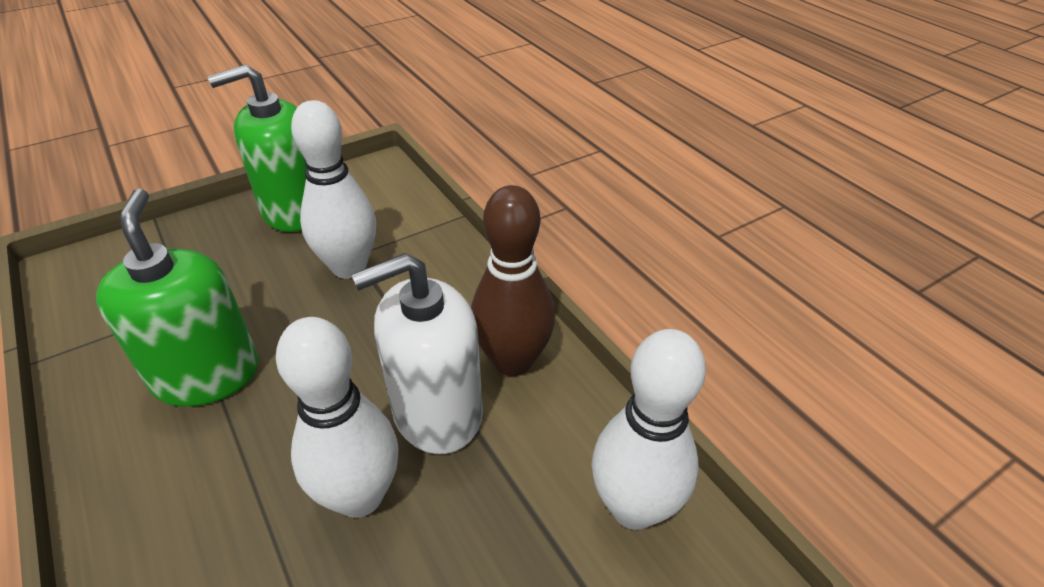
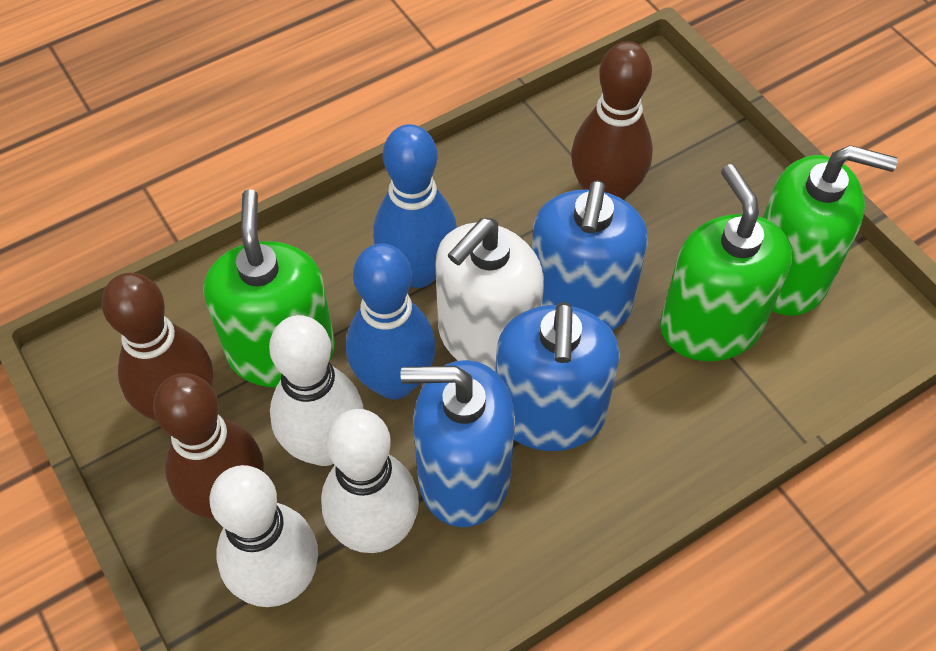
blue bowling pin: none = 0 -> [346,243,436,399] [373,124,457,288] = 2
blue soap dispenser: none = 0 -> [401,360,515,527] [495,302,620,451] [532,180,648,330] = 3
brown bowling pin: [471,185,555,376] = 1 -> [102,273,213,421] [153,373,264,519] [571,42,653,200] = 3
green soap dispenser: [96,189,259,407] [208,64,307,232] = 2 -> [203,189,335,387] [660,164,792,361] [763,145,898,316] = 3

